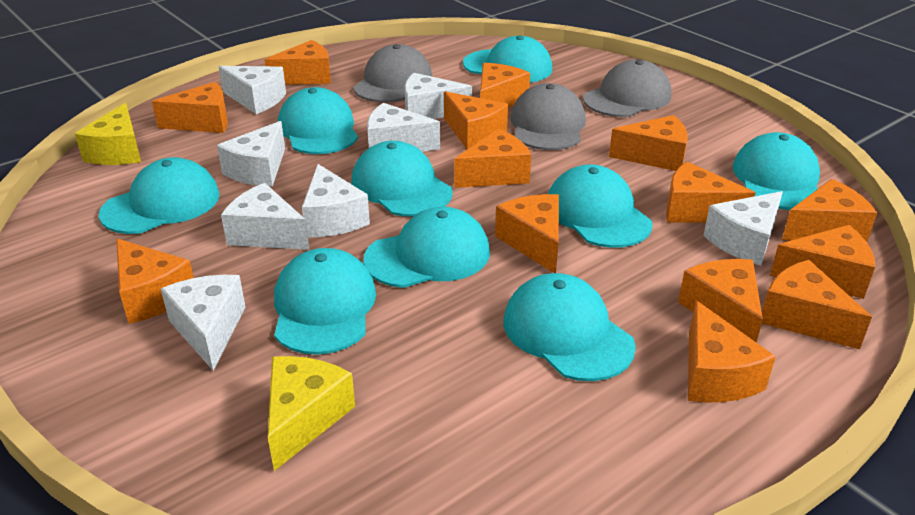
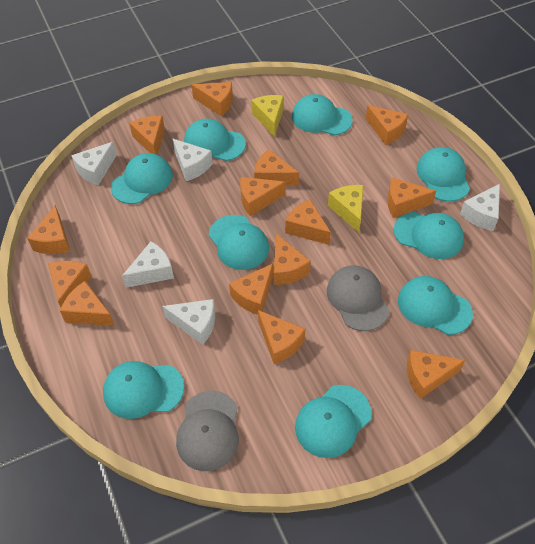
grey cap: [353,44,432,102] [511,83,586,150] [583,60,671,117] = 3 -> [176,390,239,471] [327,265,389,331] = 2
white cheese: [161,275,245,371] [217,121,285,187] [218,66,286,114] [221,183,309,250] [302,164,370,237] [367,103,440,152] [405,73,472,119] [703,191,783,265] = 8 -> [71,142,117,185] [122,241,174,288] [162,299,215,345] [173,139,213,181] [460,184,500,231] = 5

